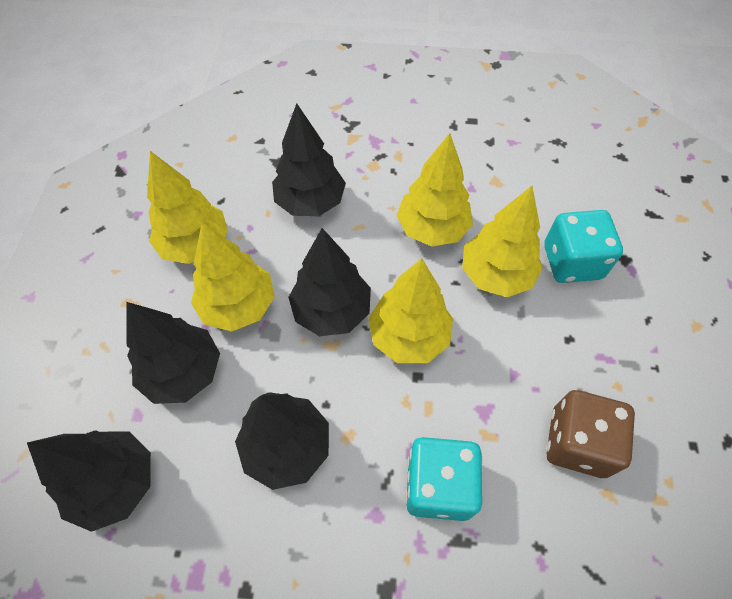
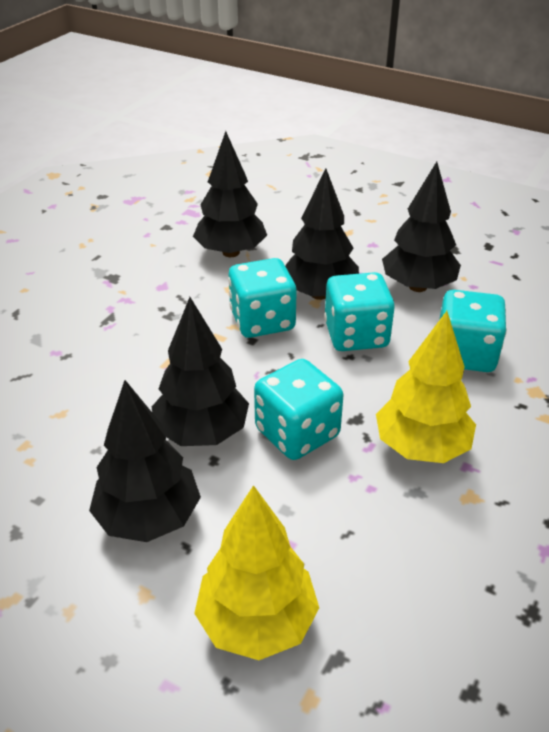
brown dice: [547,390,635,478] = 1 -> none = 0
turquoise dice: [406,437,482,521] [544,210,623,283] = 2 -> [228,258,297,338] [254,359,344,460] [324,272,395,351] [439,290,507,372] = 4
yellow tree: [147,151,228,264] [191,222,275,332] [368,258,453,363] [396,133,473,247] [462,186,543,297] = 5 -> [194,485,319,660] [376,311,476,463] = 2

